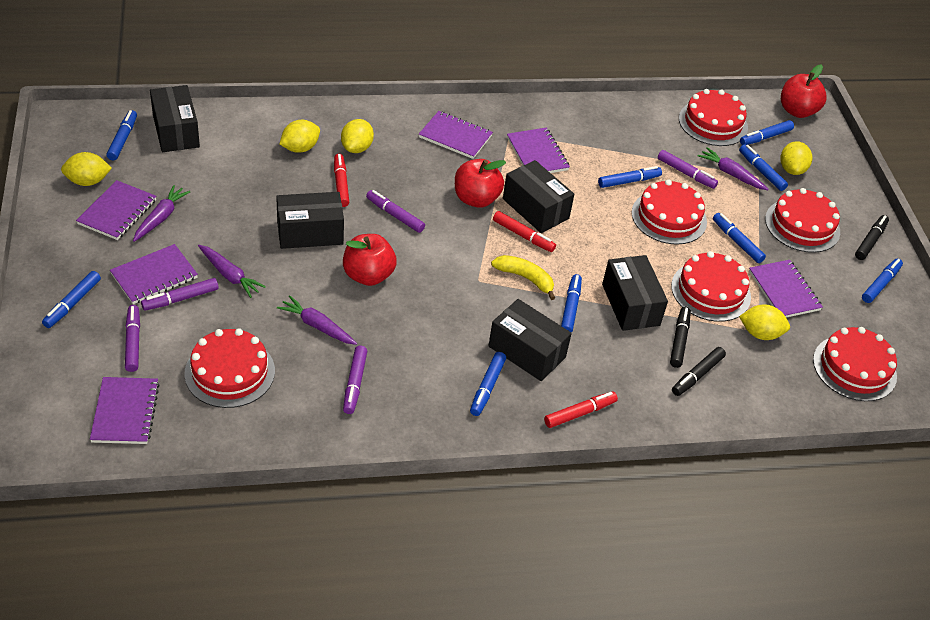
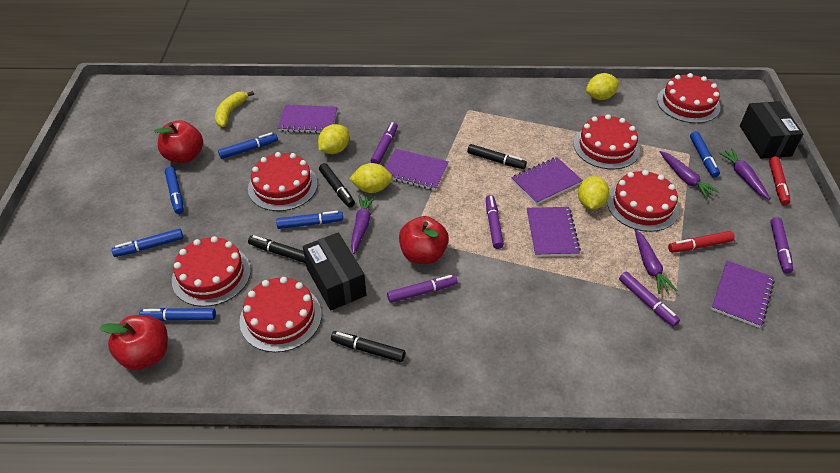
black box: [150,85,200,152] [276,192,344,249] [489,299,572,381] [503,160,574,233] [602,255,668,331] = 5 -> [303,232,366,311] [740,101,804,159] = 2
black marker: [670,307,691,368] [672,347,726,396] [855,215,889,260] = 3 -> [248,235,306,263] [319,163,355,207] [331,331,405,362] [467,144,527,169] = 4
blue marker: [42,271,101,328] [106,110,137,161] [470,352,506,416] [561,274,582,333] [598,166,662,188] [713,213,766,263] [739,144,788,191] [740,120,794,145] [862,258,903,303] = 9 -> [111,229,183,257] [139,308,216,321] [165,167,184,214] [218,132,278,159] [276,211,343,229] [690,131,720,177] = 6
purple notebook: [76,180,156,240] [90,377,160,444] [110,244,198,304] [419,111,493,159] [507,127,570,173] [749,260,823,318] = 6 -> [278,104,337,133] [385,149,449,190] [511,157,583,205] [527,207,581,257] [711,261,775,328] = 5
red marker: [334,154,349,207] [493,211,556,252] [544,391,618,428] = 3 -> [668,231,735,253] [769,156,790,205] = 2
yellow lemon: [61,152,112,186] [279,120,320,153] [341,119,374,153] [739,305,790,340] [780,141,812,175] = 5 -> [318,124,349,154] [349,163,393,193] [578,176,609,209] [586,73,620,100] = 4

